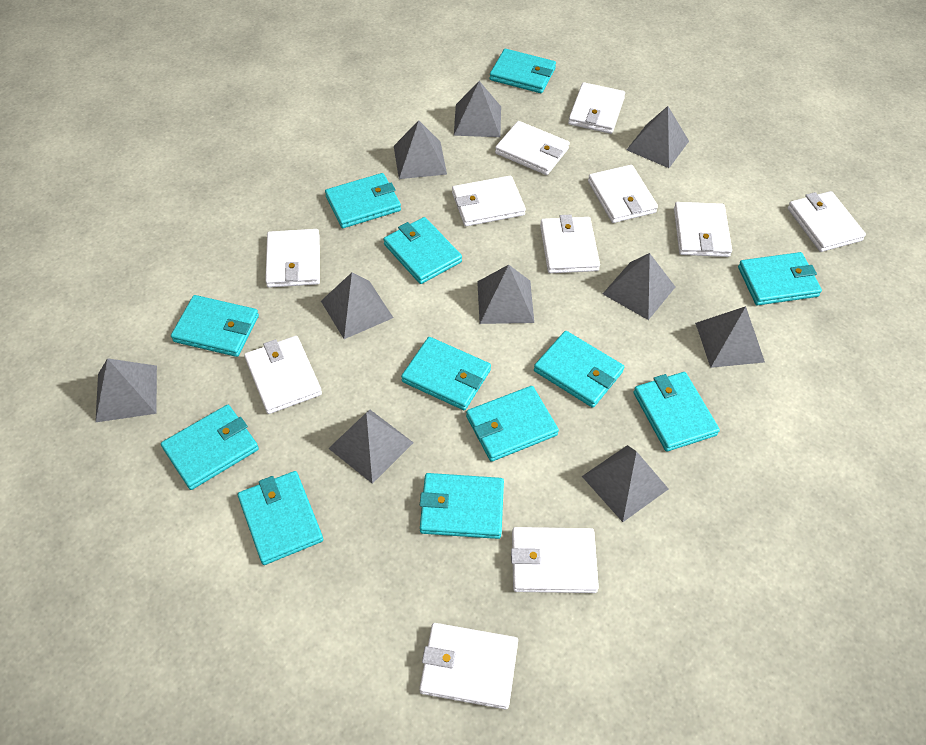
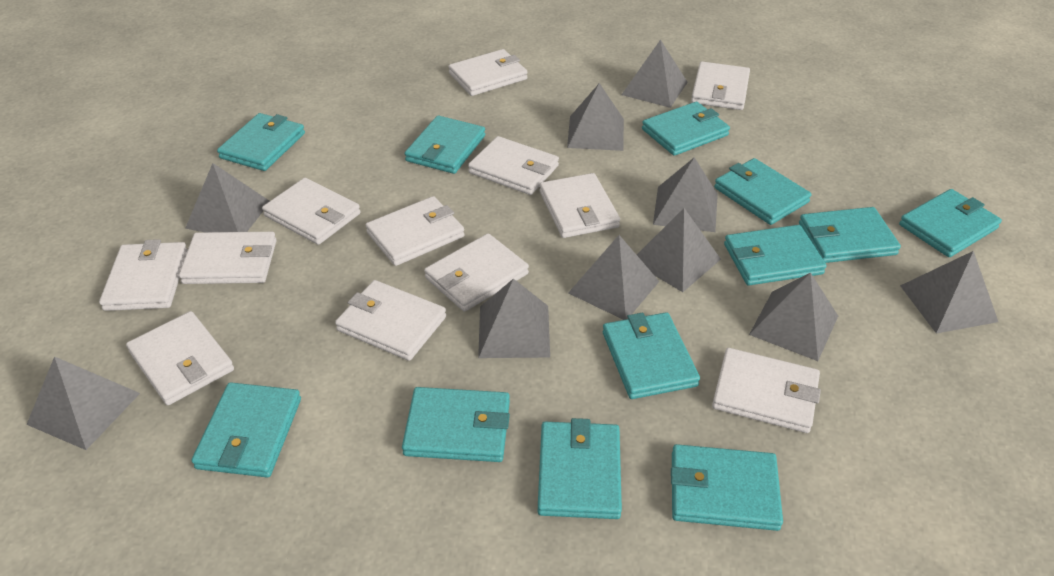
white wallet: [244,336,322,414] [265,229,320,288] [419,623,518,709] [452,176,526,226] [495,121,570,175] [511,527,599,593] [540,215,600,273] [568,82,625,134] [588,165,658,223] [674,202,732,257] [788,191,866,252] = 11 -> [99,239,188,311] [126,311,234,405] [179,232,276,284] [262,178,361,245] [335,280,446,361] [366,196,465,266] [424,233,529,312] [448,49,528,96] [468,136,559,195] [539,173,620,238] [691,61,750,110] [712,348,821,433] = 12

